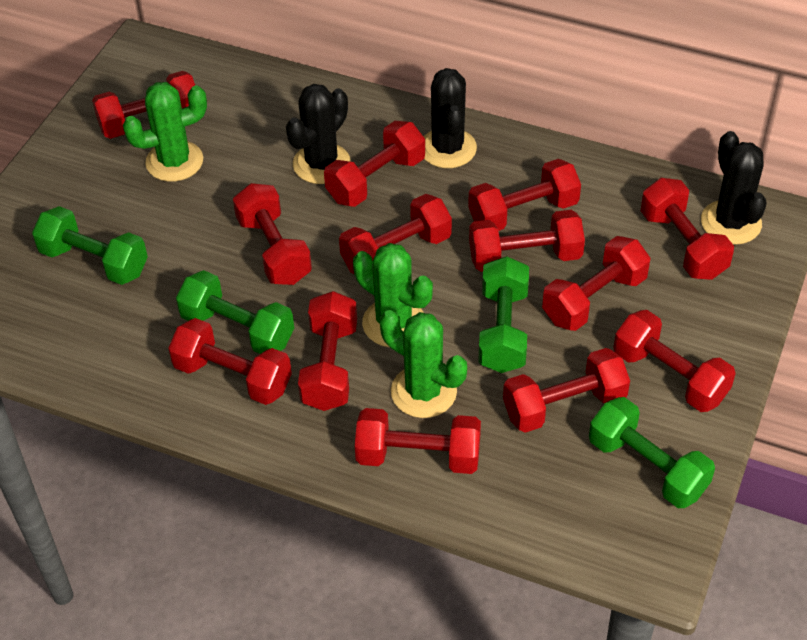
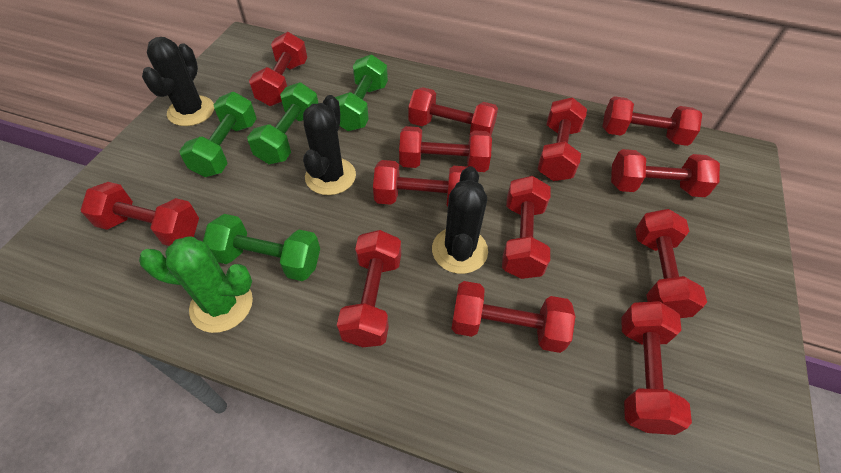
green cactus: [123,82,207,182] [353,243,433,347] [380,310,467,418] = 3 -> [139,236,253,333] = 1

